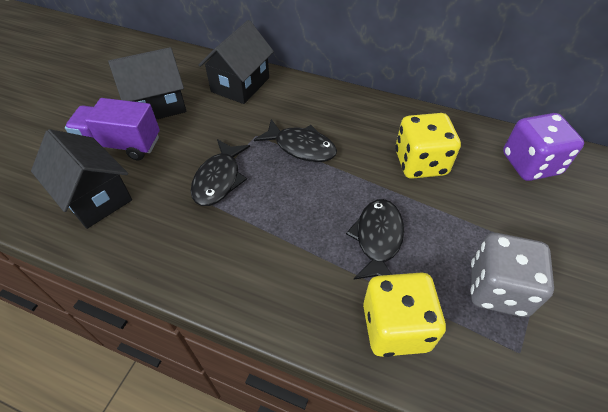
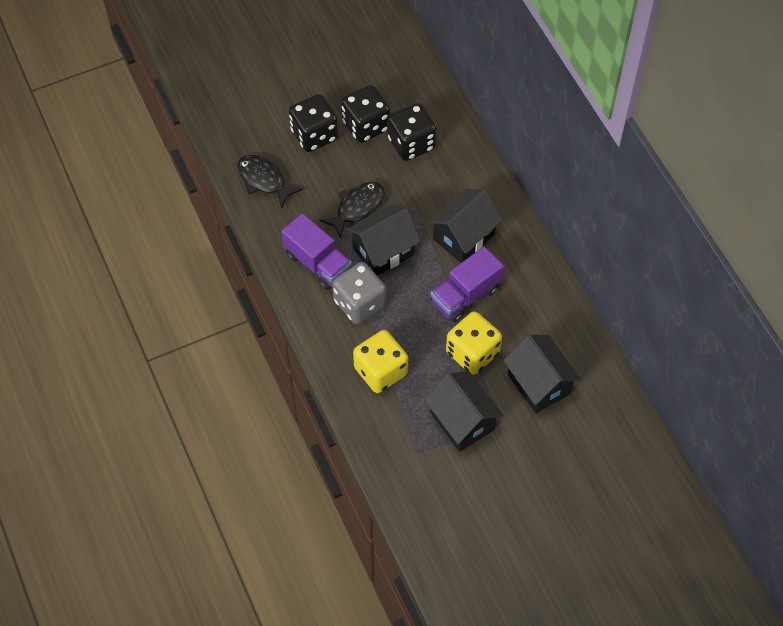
black dice: none = 0 -> [289,94,338,152] [341,85,390,143] [388,103,437,161] = 3
black fish: [191,139,250,206] [254,119,337,162] [346,199,404,280] = 3 -> [237,155,303,209] [319,182,385,238] = 2
black house: [31,129,132,229] [108,47,187,120] [198,20,274,104] = 3 -> [347,204,421,276] [424,372,504,452] [428,189,503,263] [503,335,581,414] = 4
purple dice: [503,113,584,181] = 1 -> none = 0
purple truck: [65,98,160,160] = 1 -> [281,213,352,290] [431,246,504,322] = 2

